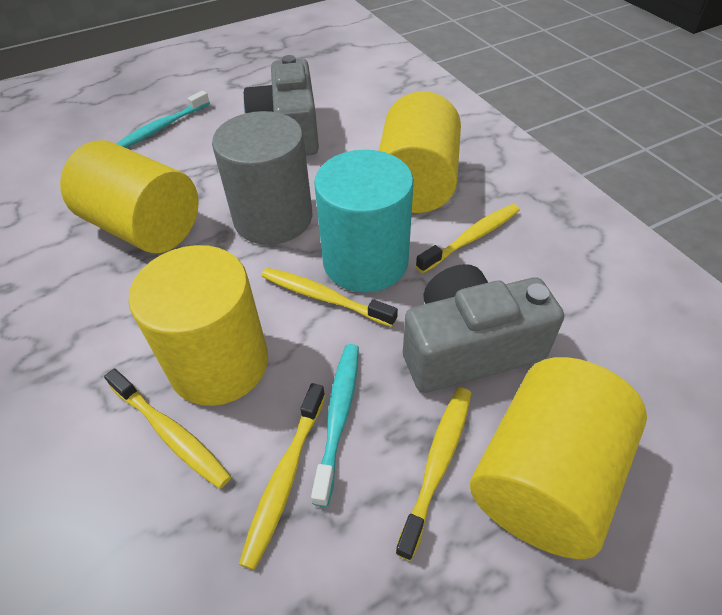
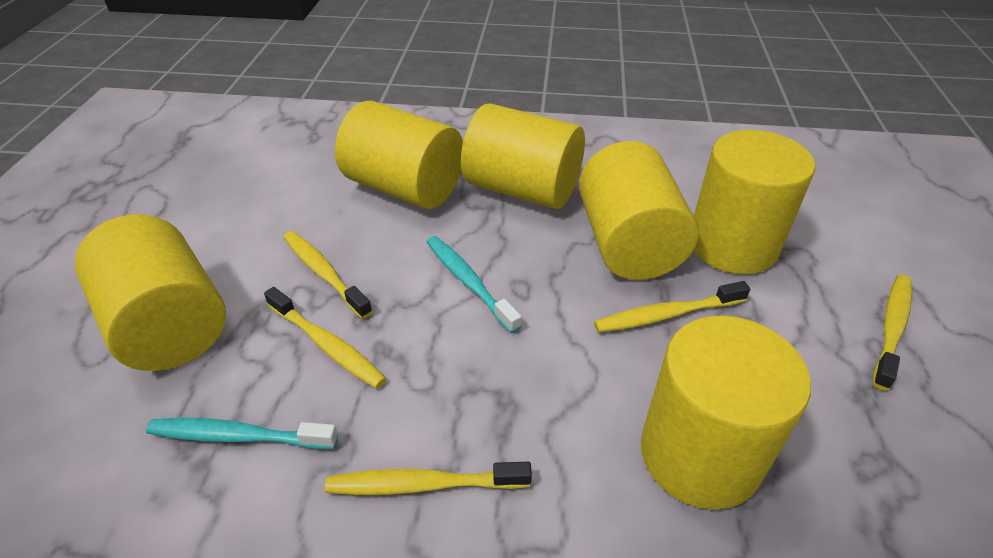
grey camera: [244,55,319,156] [403,264,564,393] = 2 -> none = 0
grey cylinder: [212,111,312,245] = 1 -> none = 0
turquoise cylinder: [314,150,414,293] = 1 -> none = 0
yellow cylinder: [60,140,199,253] [128,245,268,406] [379,91,461,213] [470,357,647,559] = 4 -> [75,215,226,371] [335,101,463,209] [461,104,585,209] [579,141,698,280] [641,315,811,510] [693,130,815,274] = 6

